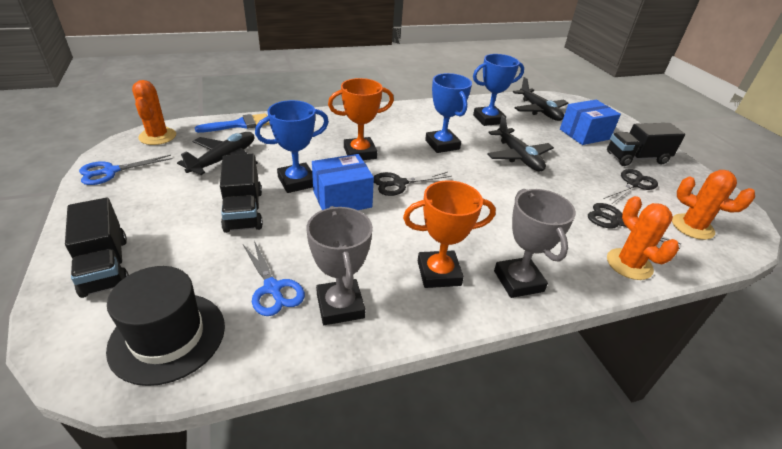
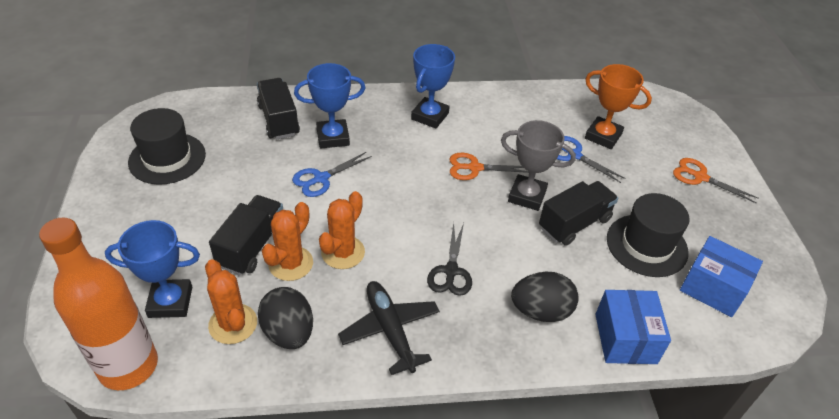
black egg: none = 0 -> [258,287,313,349] [511,272,579,322] = 2
black hat: [106,266,225,386] = 1 -> [128,108,206,185] [607,193,689,277] = 2
black plane: [177,132,258,175] [487,115,554,172] [513,77,568,121] = 3 -> [338,281,440,375] = 1
black scissors: [374,172,452,196] [588,203,681,249] [603,169,658,204] = 3 -> [427,222,472,296] = 1
blue brush: [195,113,270,133] = 1 -> none = 0
grey trophy: [306,206,373,325] [494,189,576,298] = 2 -> [501,120,576,211] = 1
orange bottle: none = 0 -> [39,217,158,390] = 1
orange scissors: none = 0 -> [450,153,529,180] [673,158,759,203] = 2
orange trophy: [328,78,394,160] [403,180,496,288] = 2 -> [585,64,652,149] = 1

